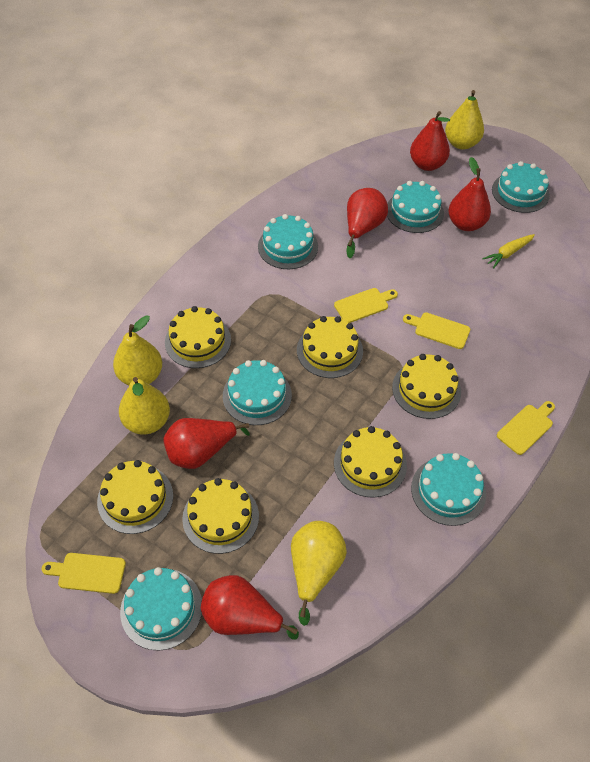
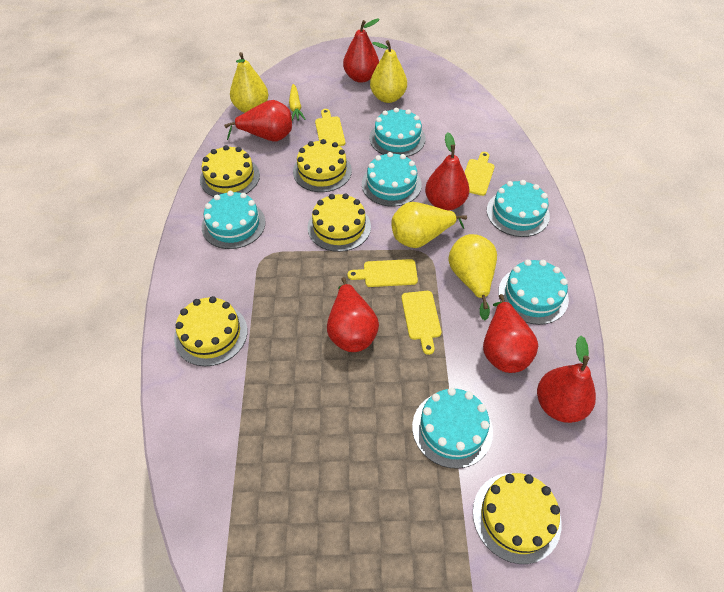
red pear: [163,418,250,469] [201,575,299,640] [346,188,388,258] [410,111,450,171] [448,157,491,231] = 5 -> [224,100,292,141] [327,277,379,352] [343,18,379,83] [425,132,469,211] [483,294,538,373] [537,336,596,423] = 6
yellow cake: [97,460,173,534] [165,306,231,368] [182,478,259,554] [297,316,363,378] [334,426,407,498] [392,354,461,419] = 6 -> [174,296,247,366] [200,145,260,197] [293,139,352,192] [308,193,371,252] [473,473,561,564] = 5

